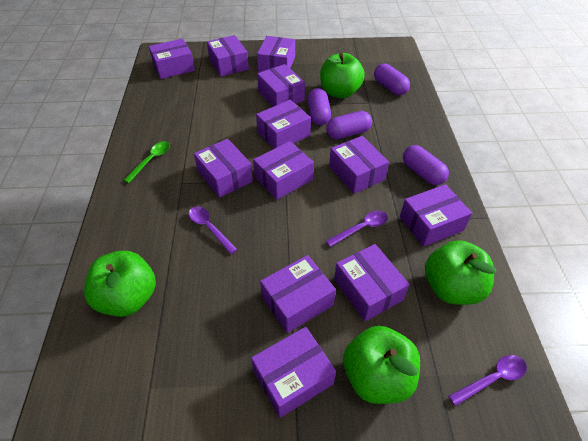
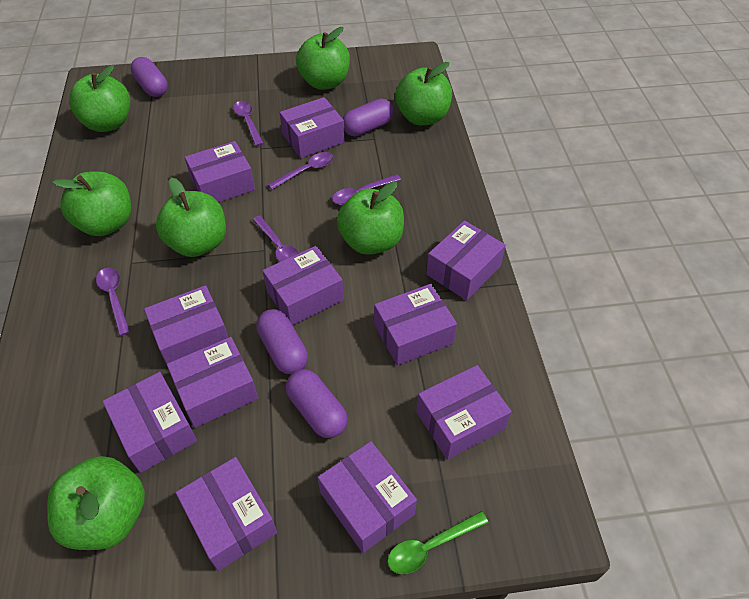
green apple: [84,251,156,317] [320,53,365,98] [343,326,420,404] [425,240,496,305] = 4 -> [47,456,145,550] [52,172,131,236] [69,65,130,132] [156,178,226,257] [296,27,350,90] [337,181,404,255] [395,62,452,125] = 7
purple box: [149,39,195,79] [194,139,253,198] [207,35,249,77] [251,327,336,418] [253,141,314,200] [256,100,311,149] [257,36,295,72] [257,64,305,107] [260,255,336,333] [329,136,389,194] [334,244,409,321] [400,184,472,247] = 12 -> [103,372,197,473] [144,285,228,365] [167,337,258,428] [176,457,277,571] [185,141,255,202] [262,246,344,326] [280,97,345,158] [318,441,417,553] [374,284,457,366] [416,365,512,460] [426,220,506,300] = 11
purple spoon: [189,206,237,254] [326,210,388,247] [448,355,527,406] = 3 -> [96,267,130,336] [233,101,264,146] [252,216,299,262] [268,152,334,190] [332,174,401,205] = 5

